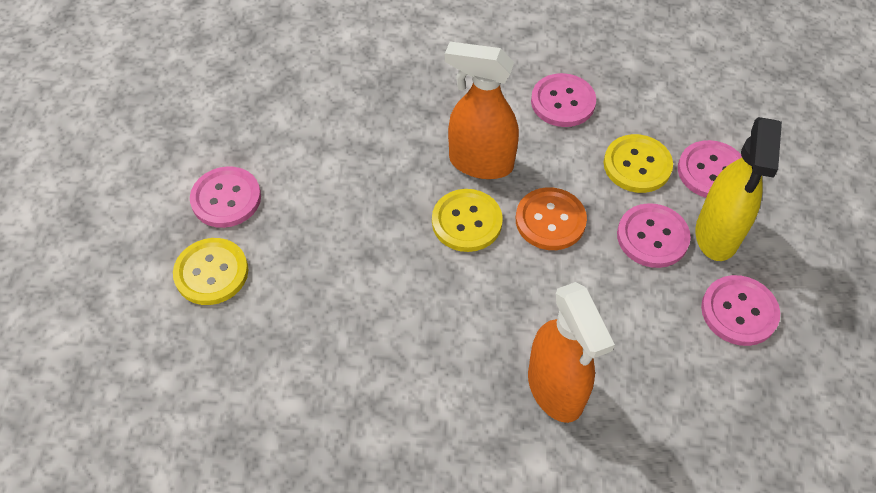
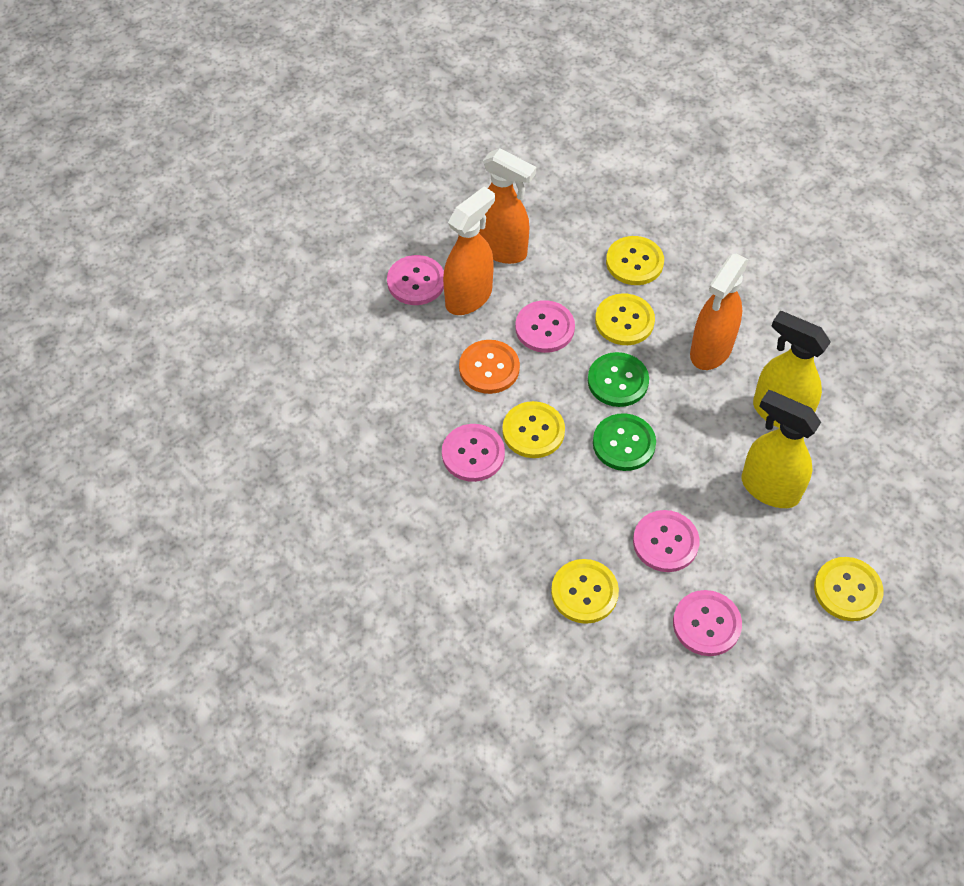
green button: none = 0 -> [588,352,649,407] [593,413,656,471] = 2
orange spray bottle: [445,42,519,179] [528,282,615,423] = 2 -> [443,186,495,315] [479,148,536,264] [690,254,749,370] = 3
yellow button: [173,238,248,305] [432,189,503,252] [604,134,673,193] = 3 -> [502,401,565,458] [551,559,619,624] [595,293,655,345] [606,236,664,285] [814,557,884,621] = 5
yellow spray bottle: [696,117,782,261] = 1 -> [742,390,821,508] [753,311,831,428] = 2

